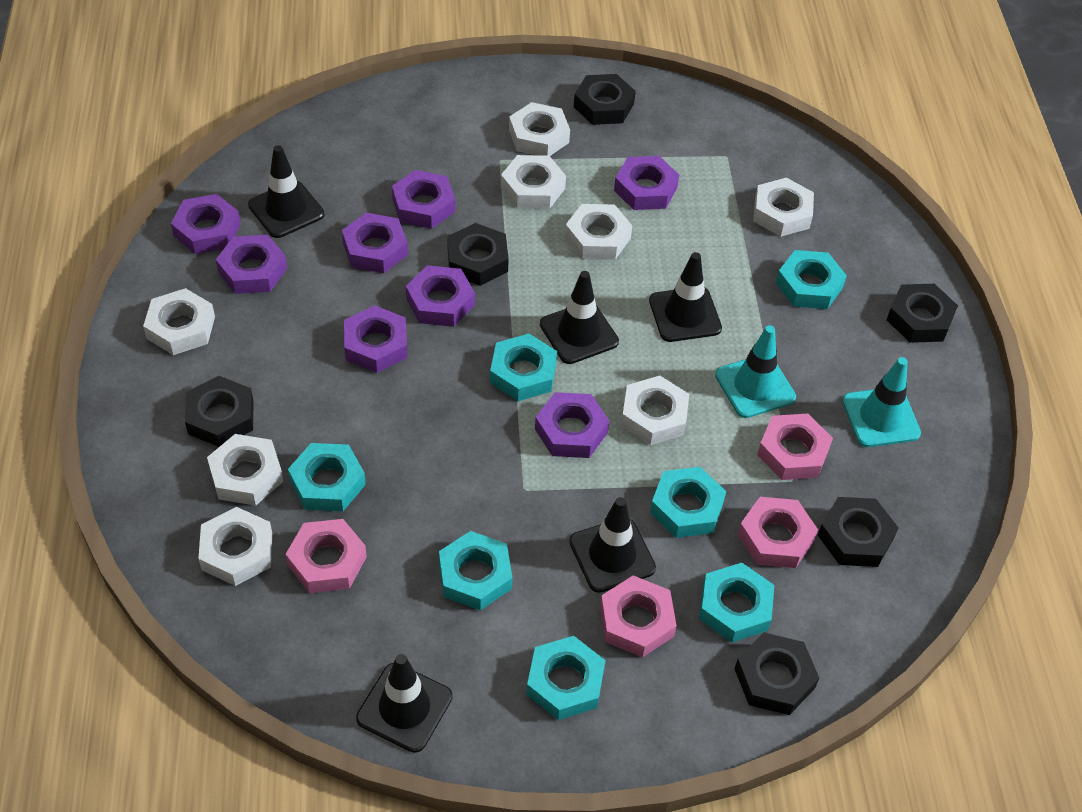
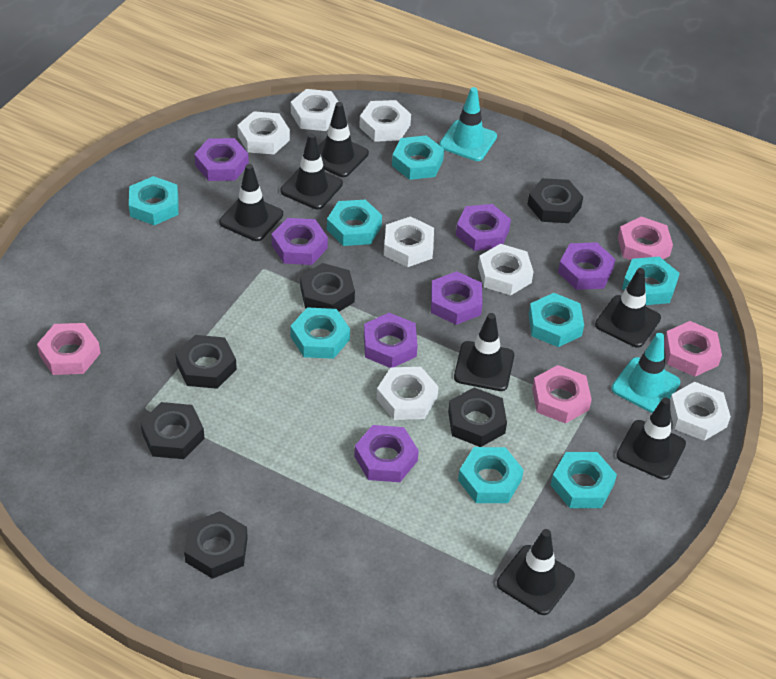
black traffic cone: [248,145,324,238] [356,654,452,753] [540,271,619,364] [569,497,656,593] [649,252,722,342] = 5 -> [219,164,283,241] [281,133,343,209] [318,102,369,177] [454,313,514,391] [497,529,575,615] [595,268,661,347] [616,397,686,480] = 7
purple nut: [171,194,241,254] [216,235,287,294] [342,213,408,273] [344,305,408,373] [392,170,455,229] [406,265,475,327] [535,392,609,458] [614,156,679,210] = 8 -> [194,138,249,181] [271,218,328,265] [354,425,419,482] [364,313,418,368] [431,271,483,325] [456,204,511,251] [558,242,616,290] = 7
turquoise nut: [288,443,366,511] [439,531,512,610] [490,334,557,401] [526,636,606,720] [650,467,726,538] [699,563,774,643] [776,250,847,309] = 7 -> [129,176,178,225] [290,307,350,359] [327,200,382,246] [392,135,444,180] [458,447,524,503] [528,293,584,347] [551,452,617,508] [622,257,680,305] = 8
white nut: [143,288,215,355] [198,507,272,586] [207,434,283,506] [501,155,566,209] [509,102,570,156] [565,204,632,260] [621,376,689,445] [753,178,814,237] = 8 -> [237,111,290,154] [291,89,338,131] [359,100,411,142] [377,367,439,420] [384,216,434,267] [478,244,533,295] [670,382,731,441] = 7

